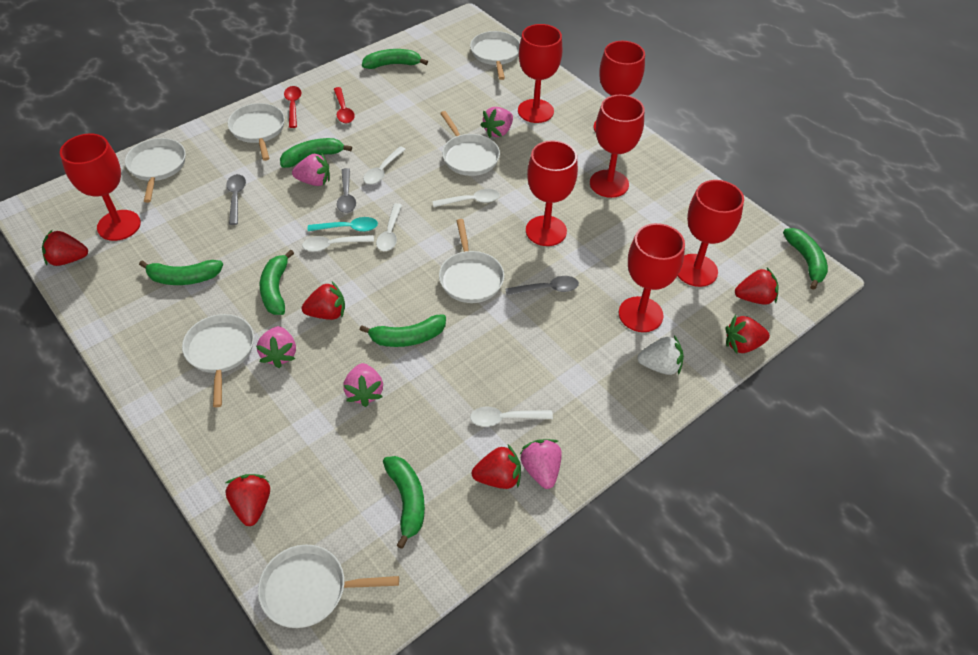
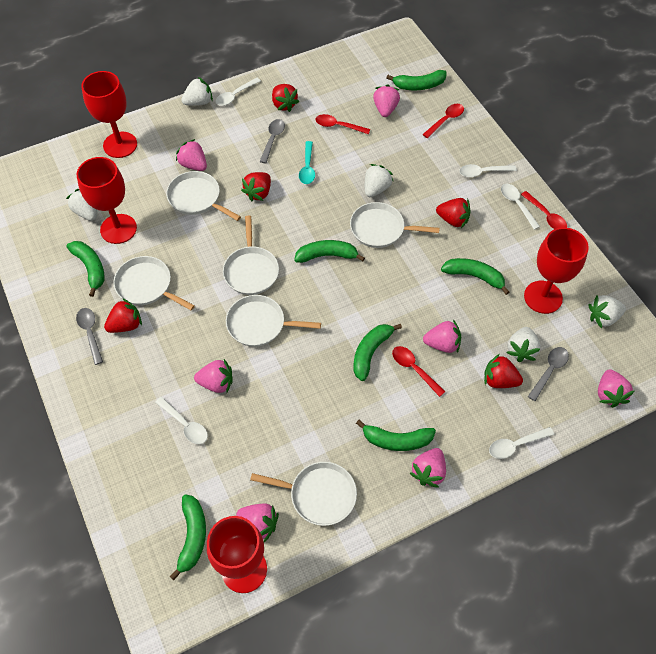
pink strawberry: [256,326,296,368] [292,153,330,186] [343,363,383,407] [481,107,513,138] [519,439,562,489] = 5 -> [176,139,207,171] [194,359,233,393] [236,503,279,542] [373,85,400,117] [410,448,446,488] [423,319,461,353] [598,369,634,408] = 7
red goblet: [60,134,141,241] [518,24,562,123] [526,140,578,246] [590,95,644,198] [594,41,645,133] [619,223,685,332] [678,180,744,287] = 7 -> [76,157,137,244] [81,71,137,158] [207,516,267,593] [524,227,589,314] = 4
red spoon: [284,86,301,128] [334,87,355,123] = 2 -> [315,114,370,134] [392,346,445,397] [422,104,464,138] [521,191,567,229] = 4
red strawberry: [42,230,88,266] [226,474,270,526] [302,282,345,320] [472,444,521,489] [726,315,770,353] [735,268,778,305] = 6 -> [104,298,142,333] [241,172,271,201] [272,84,299,112] [436,198,471,228] [484,354,523,388] = 5
white pan: [125,138,186,203] [182,314,254,407] [228,103,285,161] [258,544,399,628] [439,219,504,303] [440,111,500,176] [470,31,520,80] = 7 -> [113,256,195,310] [166,171,241,221] [223,216,279,295] [226,295,321,347] [250,462,357,526] [350,202,440,248] = 6
white strawberry: [637,335,684,375] = 1 -> [66,189,97,221] [181,77,213,106] [365,164,394,197] [506,327,541,362] [588,295,626,328] = 5

